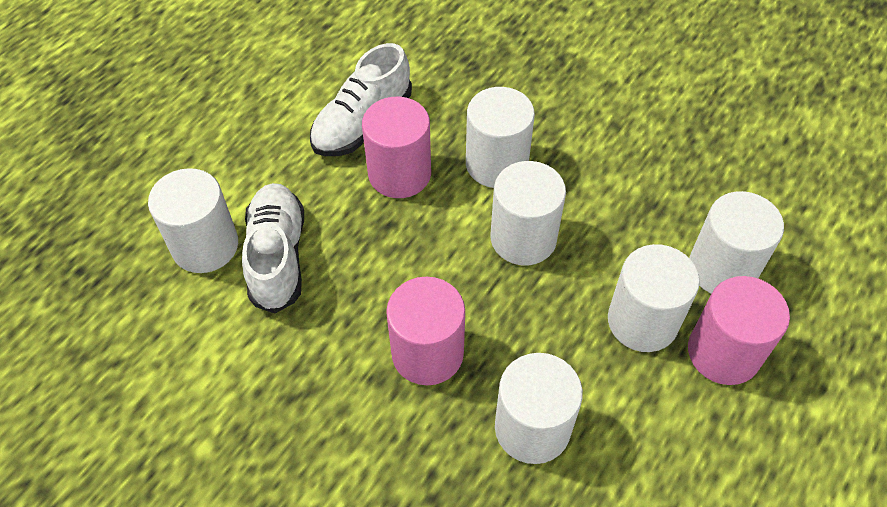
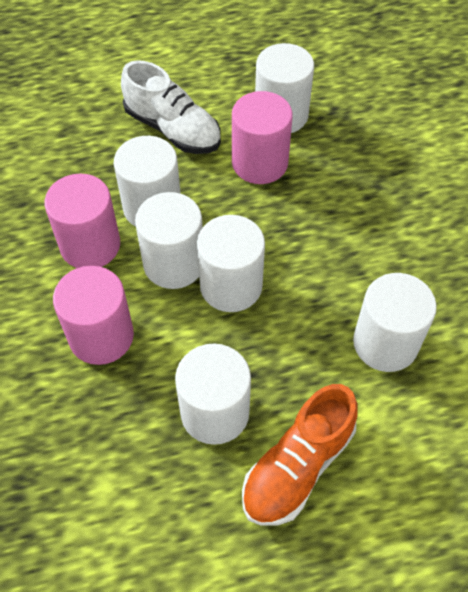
orange shoe: none = 0 -> [242,384,358,526] = 1
white shoe: [242,183,304,314] [310,43,412,156] = 2 -> [121,60,221,154] = 1

